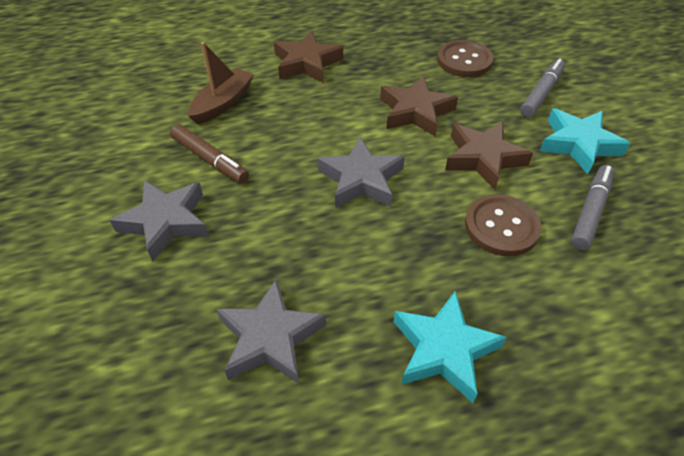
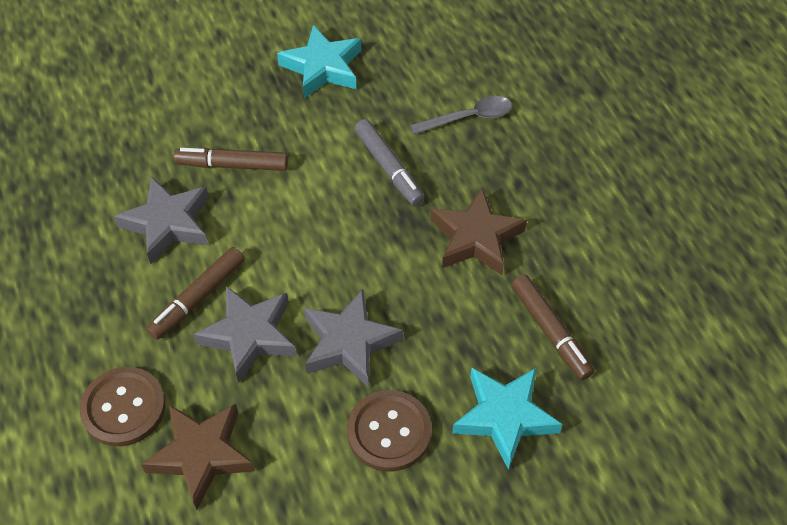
brown boat: [188,42,254,124] = 1 -> none = 0
brown marker: [170,124,249,183] = 1 -> [146,247,245,340] [174,148,288,171] [511,274,595,380] = 3
brown star: [274,31,343,83] [380,76,458,137] [445,121,533,190] = 3 -> [141,404,255,510] [431,188,527,275] = 2
grey marker: [520,59,565,118] [571,165,614,250] = 2 -> [354,119,425,206] = 1
grey spoon: none = 0 -> [410,96,512,135] = 1

